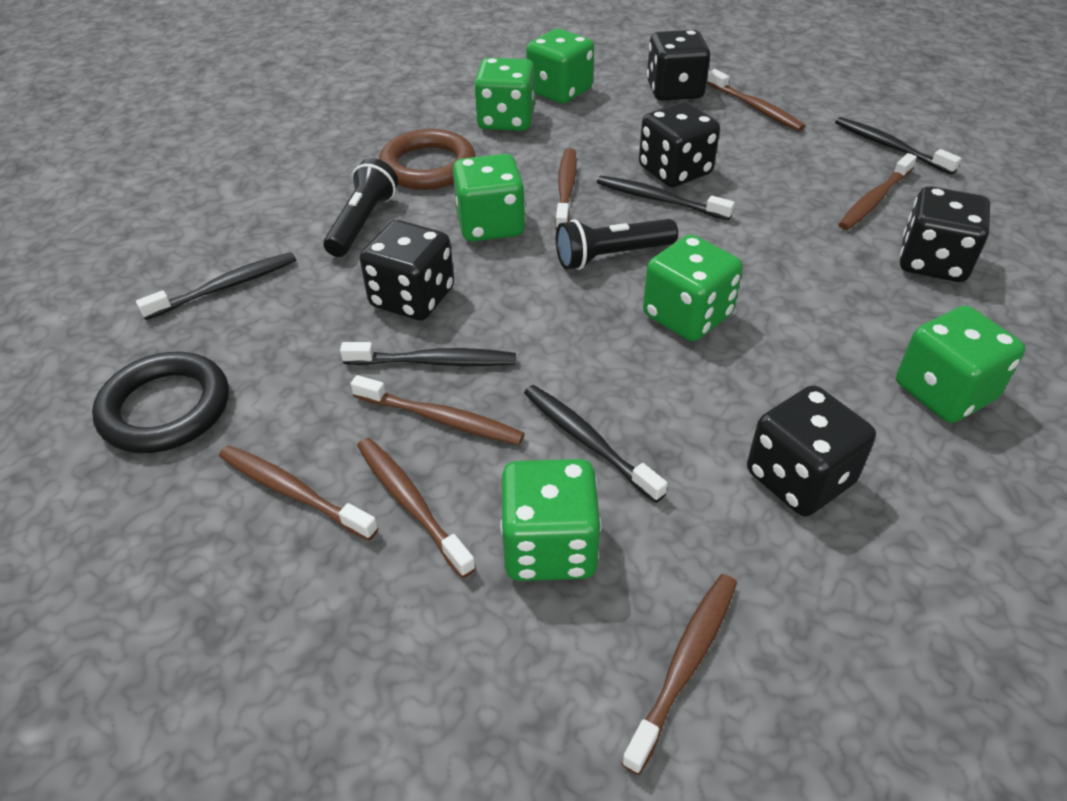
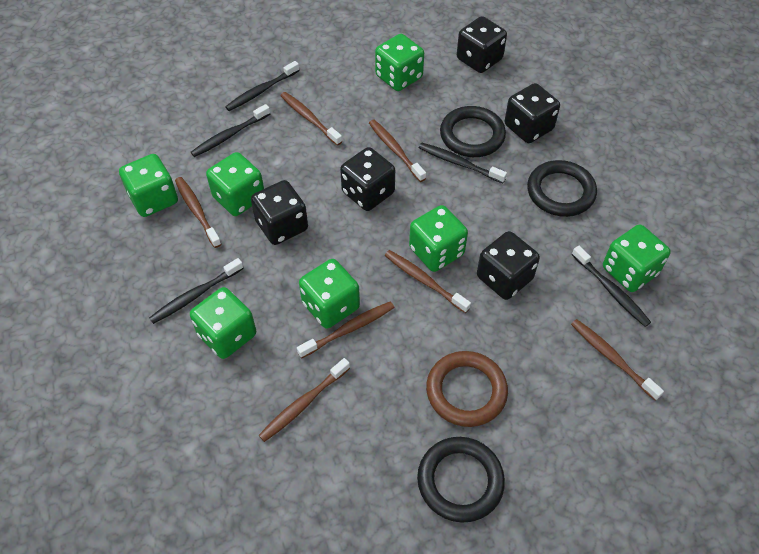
black flashlight: [323,158,398,257] [556,219,678,270] = 2 -> none = 0
black ring: [92,352,229,453] = 1 -> [417,437,505,523] [440,106,506,157] [527,160,597,217] = 3
green dice: [453,154,525,242] [474,58,535,131] [500,459,601,581] [526,29,594,104] [643,234,743,341] [896,306,1025,423] = 6 -> [119,154,178,217] [190,287,256,359] [206,152,264,216] [299,259,360,329] [375,34,424,91] [409,205,468,272] [603,224,671,292] = 7

